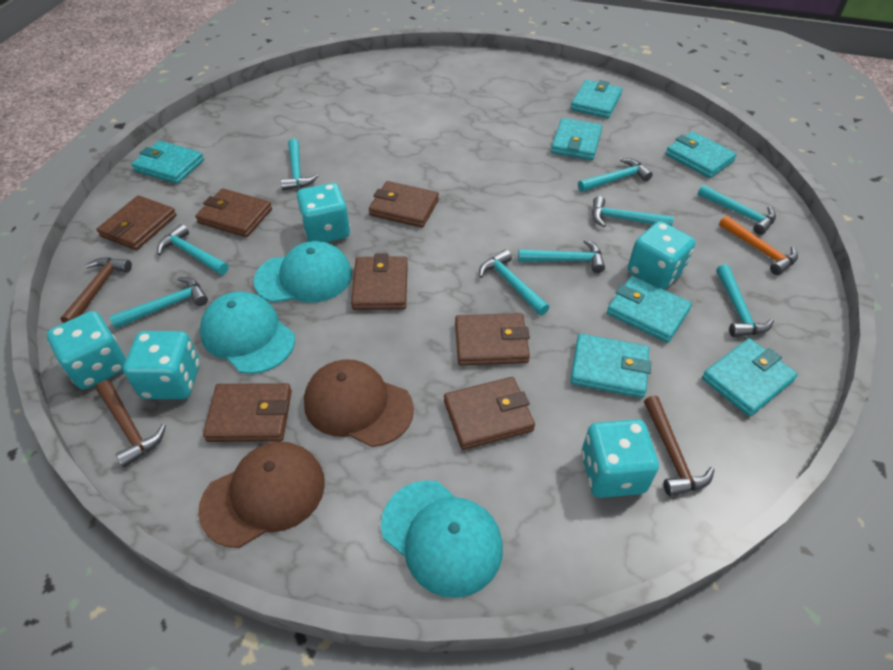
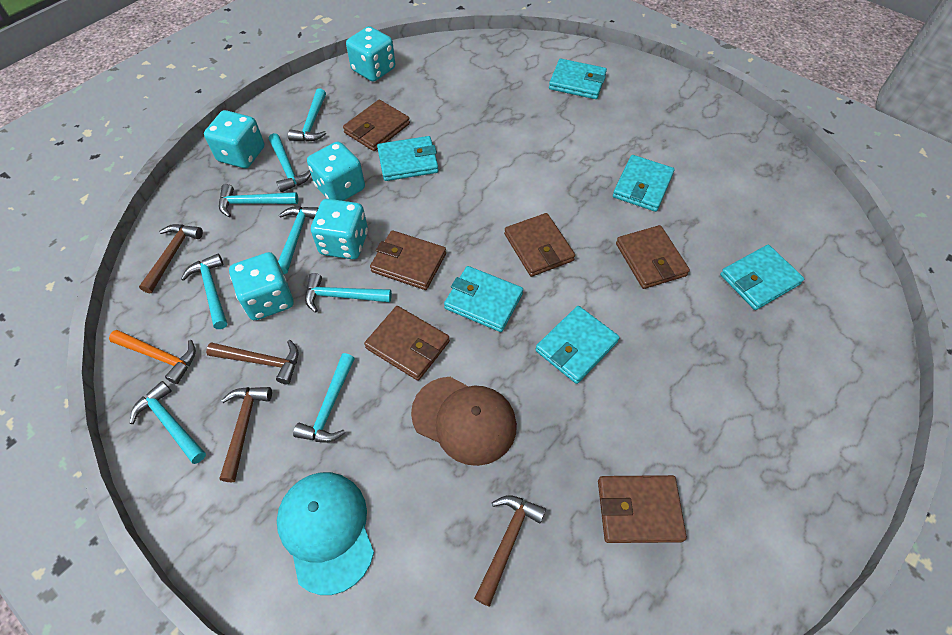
brown cap: [198,441,325,548] [304,359,414,447] = 2 -> [411,377,517,466] = 1
brown hammer: [60,258,132,323] [96,380,166,468] [644,396,714,496] = 3 -> [139,224,203,293] [206,340,298,384] [219,387,272,482] [474,495,546,607] = 4
brown wallet: [96,195,177,250] [195,189,272,237] [203,383,292,442] [351,253,408,310] [369,181,439,228] [444,377,535,450] [455,313,530,366] = 7 -> [343,100,410,151] [364,306,450,381] [370,230,446,290] [504,213,575,277] [598,475,687,543] [616,225,690,289] = 6
turquoise cap: [200,291,295,374] [253,241,352,303] [381,480,503,598] = 3 -> [277,472,374,595] = 1
turquoise hammer: [109,277,208,329] [157,224,229,275] [280,139,318,191] [479,249,549,315] [518,239,605,273] [578,158,653,192] [592,196,674,227] [697,185,776,235] [716,264,774,337] = 9 -> [130,381,206,464] [181,254,227,329] [219,184,298,217] [269,133,311,192] [278,206,319,274] [288,88,326,142] [293,353,355,443] [305,273,392,313] = 8
turquoise wallet: [131,141,204,184] [551,118,602,160] [570,334,651,398] [571,80,622,118] [607,276,692,343] [666,131,737,178] [702,338,798,417] = 7 -> [377,136,439,181] [444,266,523,332] [535,306,620,384] [549,59,607,99] [613,155,675,212] [720,245,804,310] = 6

